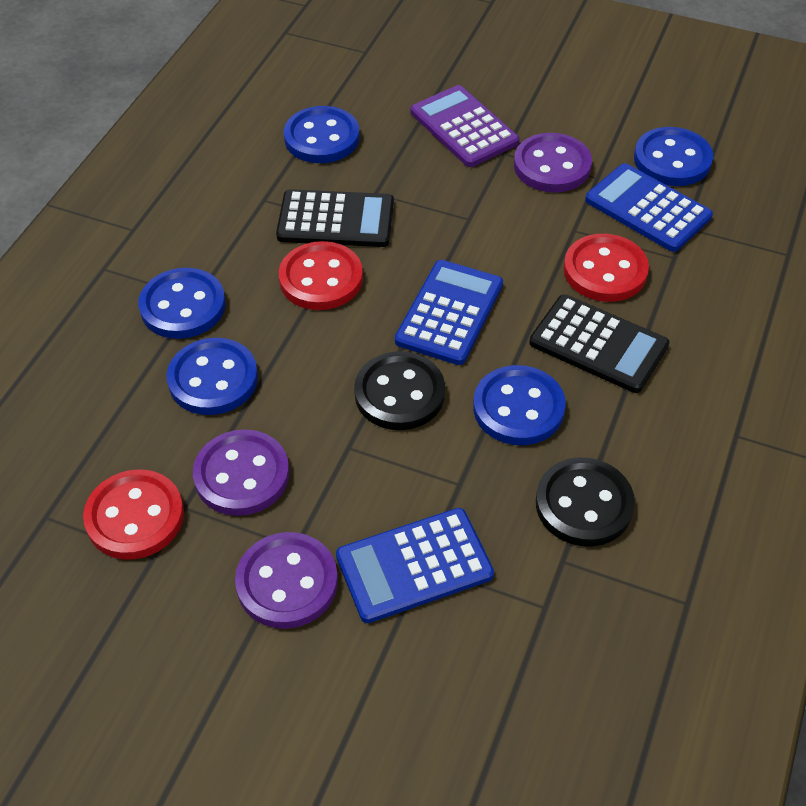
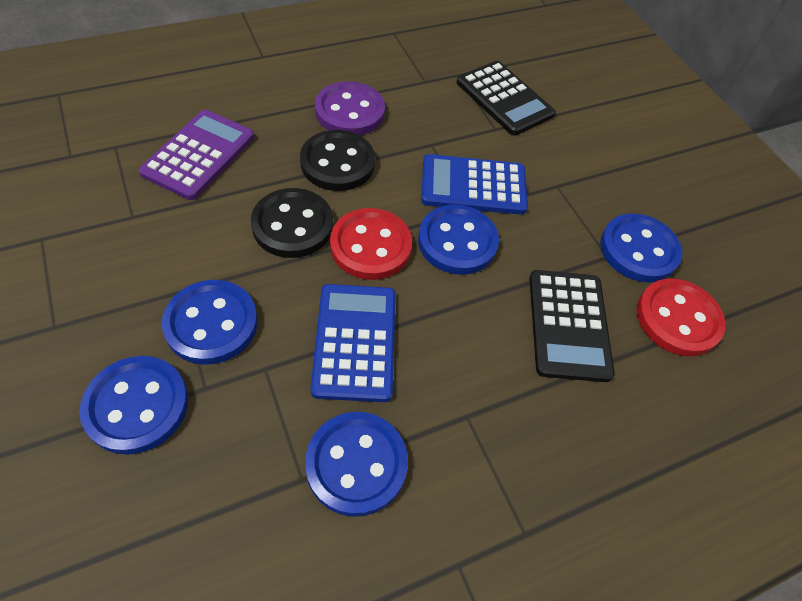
blue calculator: [336,508,494,623] [395,260,503,365] [585,163,713,252] = 3 -> [310,284,396,402] [421,154,528,215] = 2
purple button: [193,429,289,516] [235,532,338,629] [514,133,592,193] = 3 -> [315,81,385,135] = 1
red button: [83,469,184,560] [279,241,363,310] [564,234,649,302] = 3 -> [330,208,412,280] [636,278,726,357] = 2

